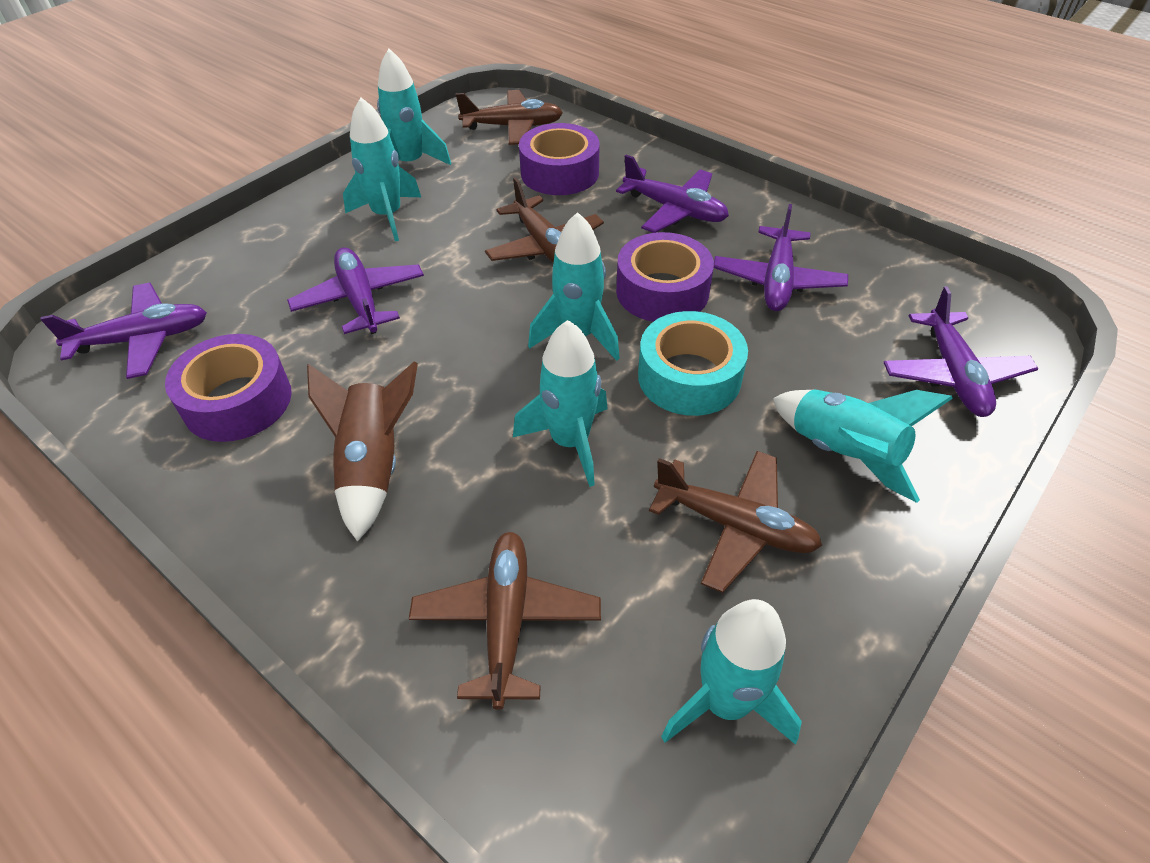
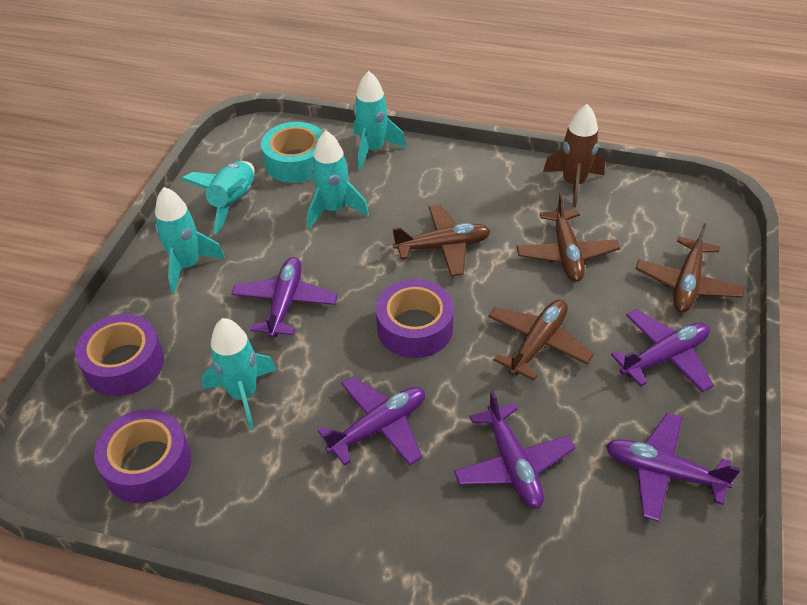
turquoise rocket: [343,97,421,241] [377,49,451,165] [513,320,608,487] [528,212,620,361] [661,599,802,745] [772,390,953,503] = 6 -> [155,187,225,294] [181,161,255,234] [201,318,277,429] [307,131,369,229] [353,71,406,170] = 5

